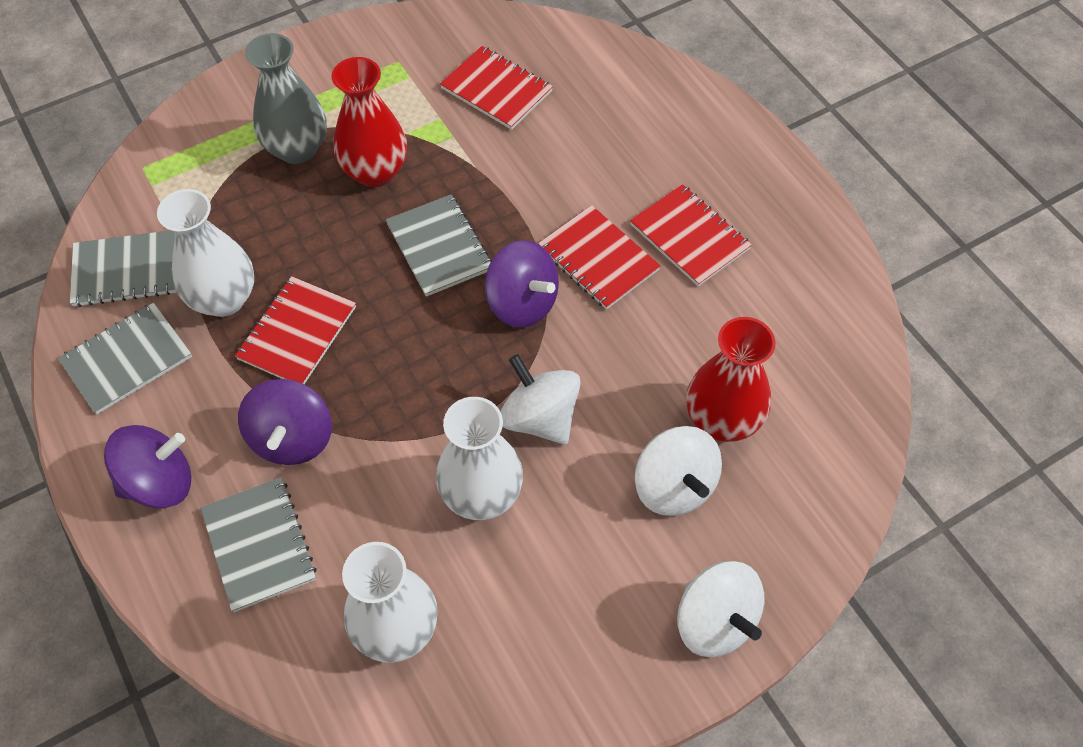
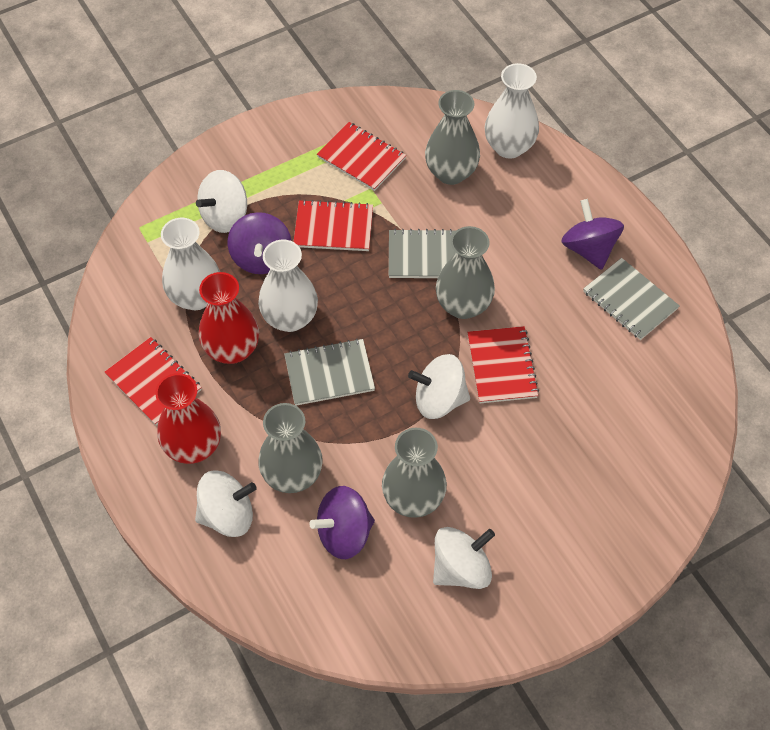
grey notebook: [58,303,192,414] [70,230,176,307] [201,477,317,612] [386,194,492,297] = 4 -> [284,339,375,406] [389,229,457,278] [583,258,680,340] = 3
grey vase: [245,33,327,164] = 1 -> [258,403,323,493] [382,428,447,518] [425,90,480,185] [436,226,495,319] = 4
white spinning top: [501,354,581,445] [635,426,722,516] [677,561,764,657] = 3 -> [195,470,257,537] [196,170,247,233] [408,354,470,419] [433,527,495,589] = 4

